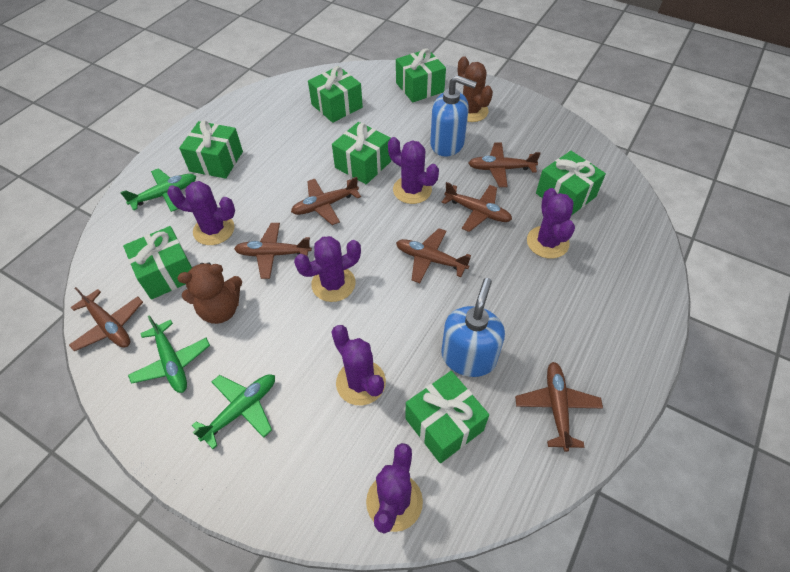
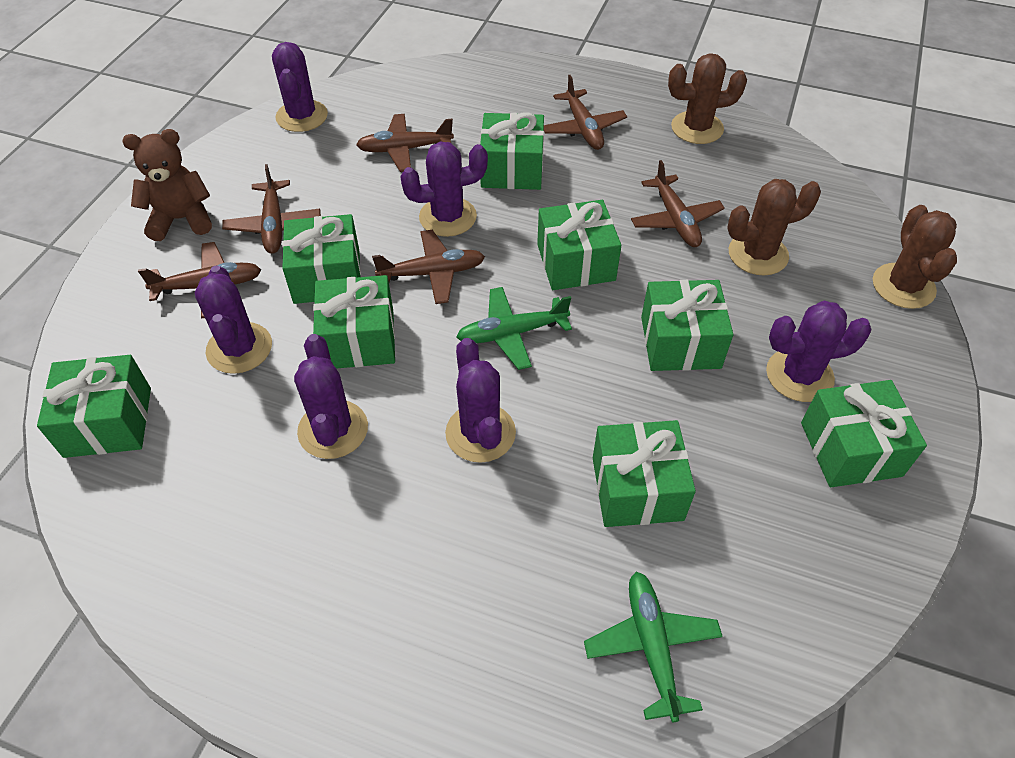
blue soap dispenser: [430,75,477,157] [441,278,505,377] = 2 -> none = 0
brown cactus: [458,56,493,122] = 1 -> [668,53,747,144] [727,179,821,276] [873,205,957,309] = 3
brown plane: [69,287,143,351] [234,223,312,279] [291,177,361,225] [396,228,471,283] [441,182,512,232] [468,142,541,187] [515,362,603,452] = 7 -> [138,242,261,319] [222,164,321,254] [356,114,454,172] [372,230,485,304] [544,75,627,150] [631,160,725,247] = 6
green gift: [123,226,192,300] [179,120,243,179] [308,66,363,123] [332,122,391,185] [396,48,446,102] [405,371,489,463] [536,151,606,215] = 7 -> [37,355,151,458] [282,214,361,304] [313,275,395,369] [480,112,544,190] [537,200,621,290] [593,420,696,527] [641,280,733,371] [801,380,927,487] = 8
green plane: [120,168,196,212] [128,315,210,393] [192,374,275,449] = 3 -> [456,287,572,370] [584,572,723,722] = 2

